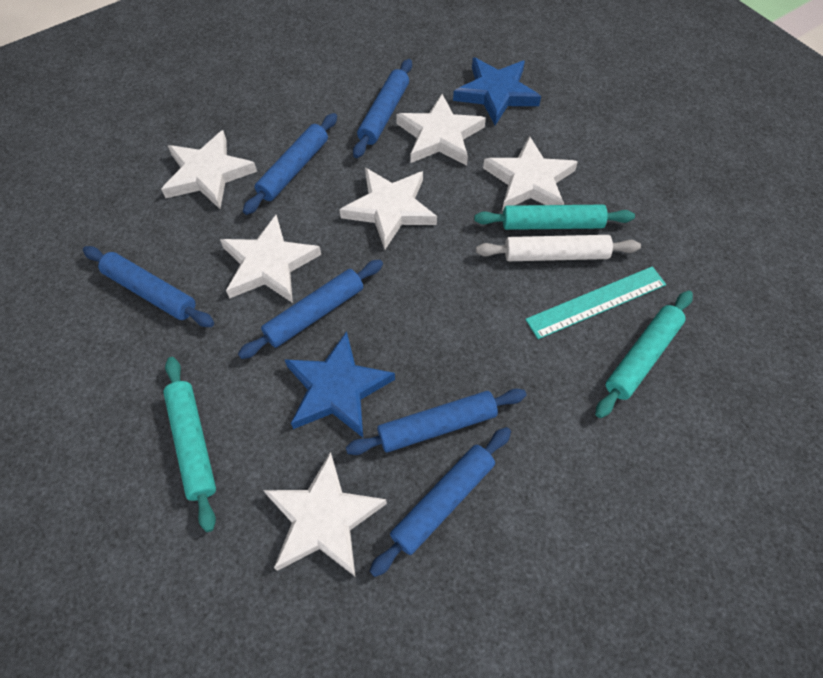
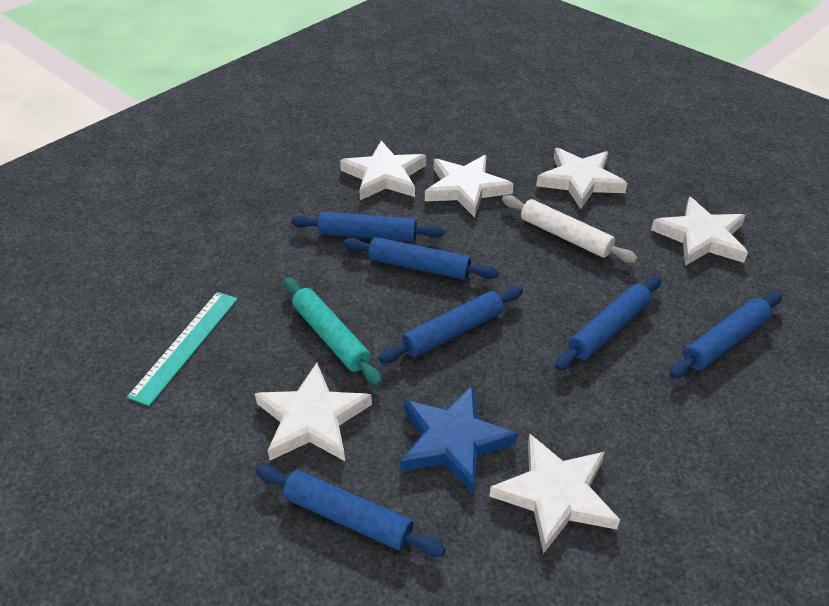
blue star: [284,331,395,438] [453,58,541,125] = 2 -> [400,385,518,494] = 1
turquoise rolling pin: [163,357,216,532] [474,205,635,230] [595,291,693,418] = 3 -> [284,277,382,386] = 1

